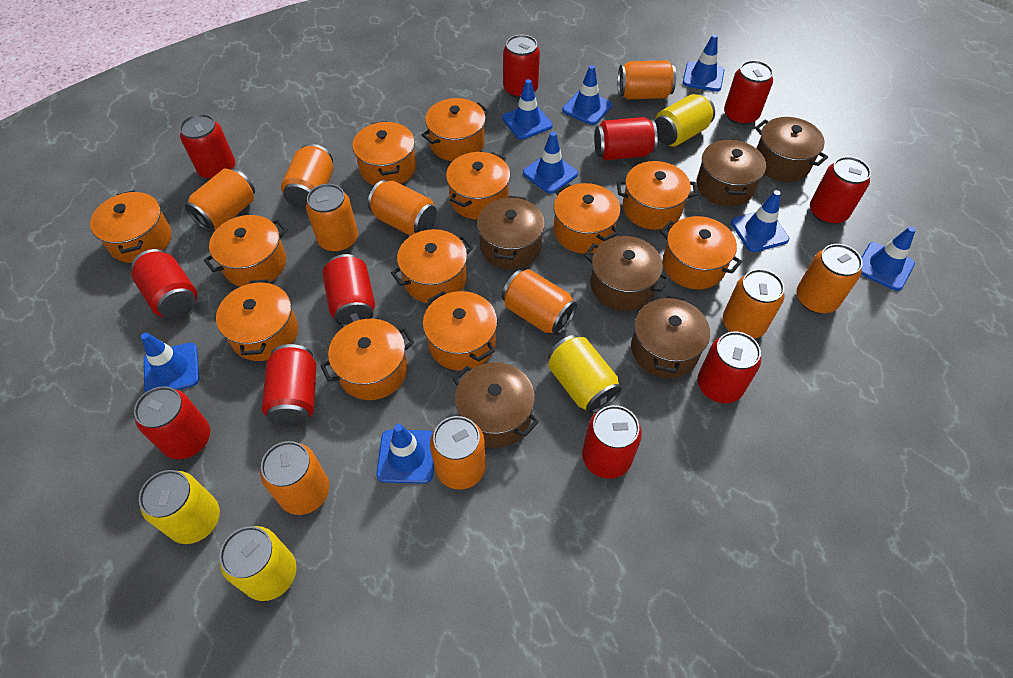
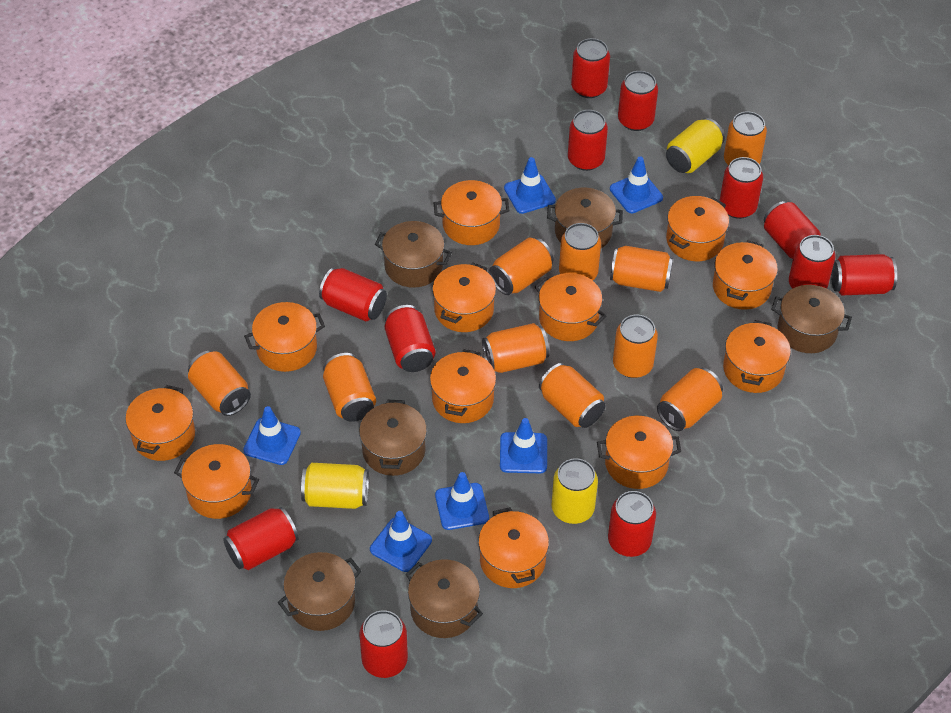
blue traffic cone: [141,333,199,393] [376,424,434,484] [502,79,553,140] [523,131,578,194] [562,65,612,125] [683,34,724,92] [731,190,789,252] [861,226,916,291] = 8 -> [243,406,301,465] [370,511,432,572] [435,472,489,530] [500,418,547,473] [504,157,556,214] [610,156,663,213] = 6
red can: [131,249,197,319] [134,386,210,459] [180,114,235,180] [262,344,316,427] [322,254,375,327] [503,35,540,99] [582,405,642,479] [594,117,658,161] [697,331,761,403] [724,60,773,125] [810,156,871,224] = 11 -> [223,507,299,570] [319,268,387,321] [359,610,408,678] [385,305,436,372] [568,110,608,171] [571,38,610,98] [608,491,656,557] [618,71,658,131] [720,157,763,219] [764,201,821,259] [789,235,835,289] [831,254,897,296] = 12
yellow can: [139,470,220,544] [219,526,297,601] [548,335,622,414] [655,94,715,147] = 4 -> [301,463,369,509] [552,458,598,524] [666,118,725,173] = 3

